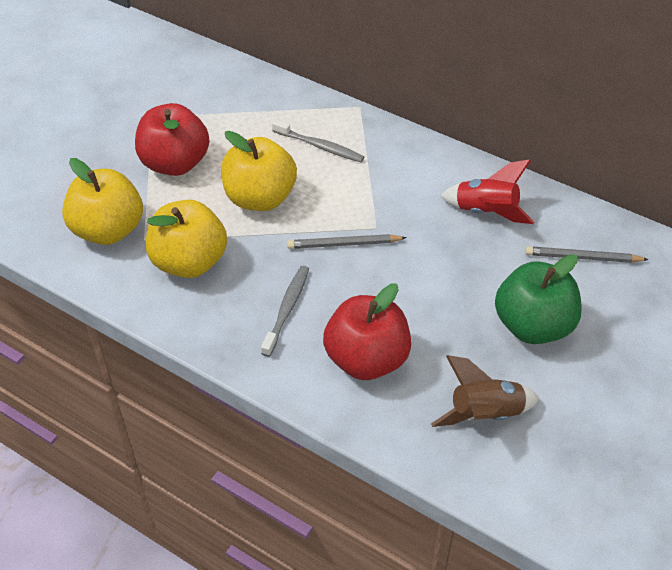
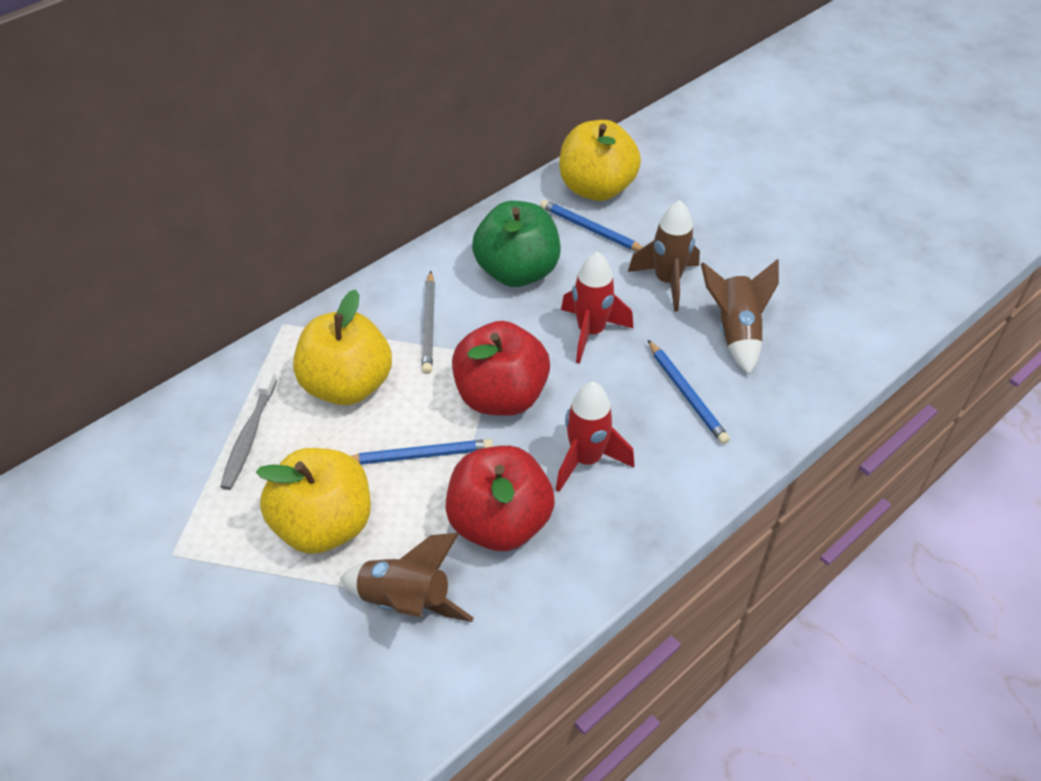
blue pencil: none = 0 -> [352,439,493,465] [540,199,643,251] [648,340,730,444] = 3
brown rocket: [431,355,540,427] = 1 -> [340,533,474,622] [628,200,700,312] [701,259,779,375] = 3
grey pencil: [287,234,407,249] [525,246,649,263] = 2 -> [422,271,435,374] = 1
grey toothbrush: [261,266,309,357] [272,119,364,162] = 2 -> [220,370,277,490] = 1
red rocket: [440,159,534,224] = 1 -> [556,382,635,492] [561,251,634,364] = 2

